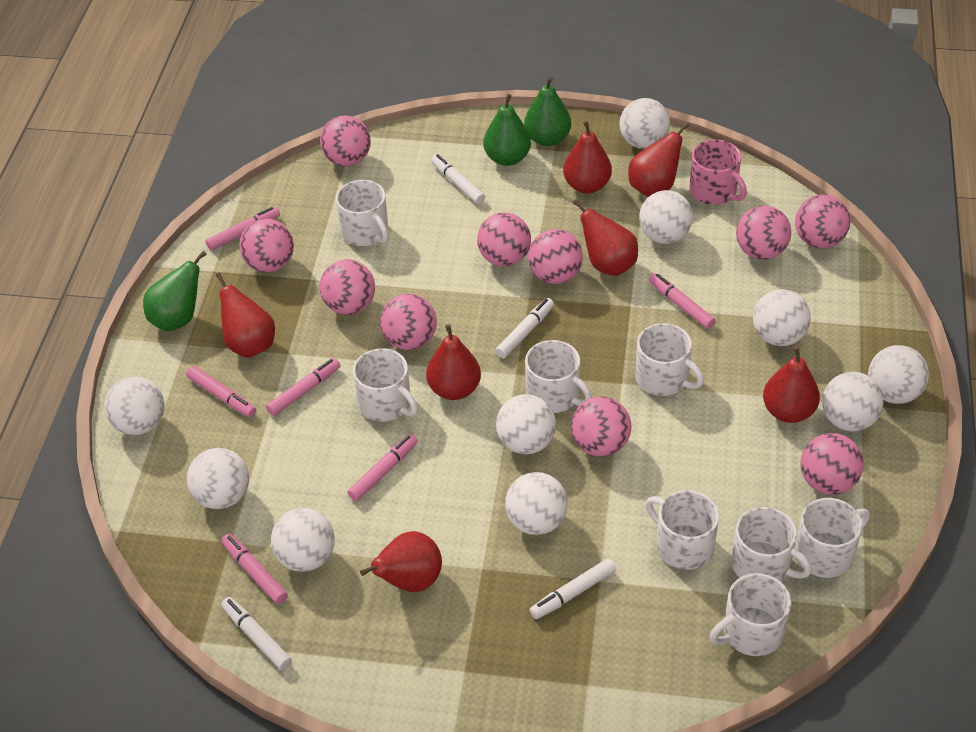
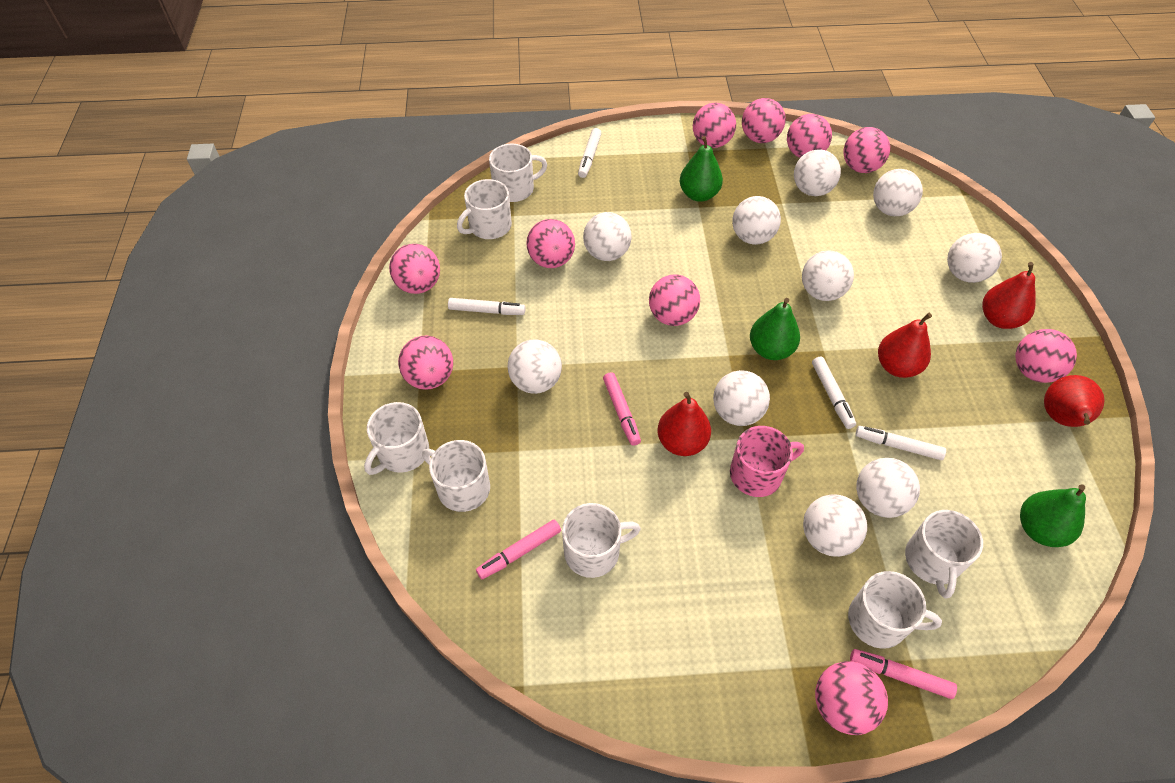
pink marker: [186,366,256,417] [206,207,280,251] [222,534,288,604] [266,358,341,416] [347,434,417,501] [649,273,716,329] = 6 -> [476,520,561,579] [603,372,641,446] [850,649,957,699] = 3
red pear: [216,273,275,358] [360,531,442,592] [426,324,481,400] [563,121,612,194] [573,199,638,276] [628,122,690,197] [763,346,820,423] = 7 -> [658,392,711,456] [878,313,932,378] [982,262,1036,329] [1044,375,1105,427] = 4
white mug: [336,180,389,246] [353,348,418,422] [525,340,592,413] [635,323,704,396] [645,490,719,570] [710,573,791,656] [731,507,812,582] [795,498,870,578] = 8 -> [364,402,429,475] [422,440,490,512] [457,179,512,239] [489,144,547,202] [562,503,641,578] [848,571,942,649] [905,510,983,599] = 7

